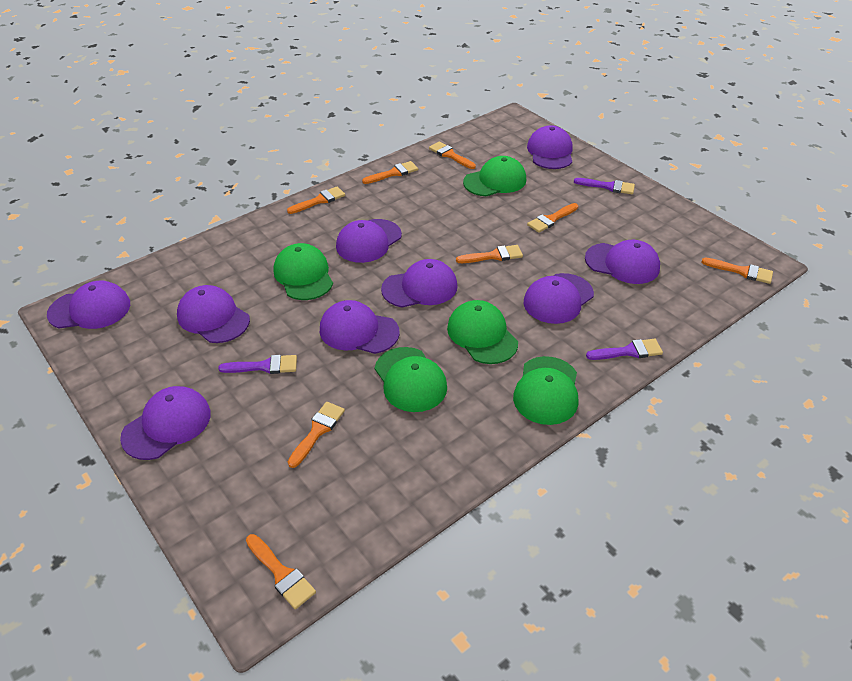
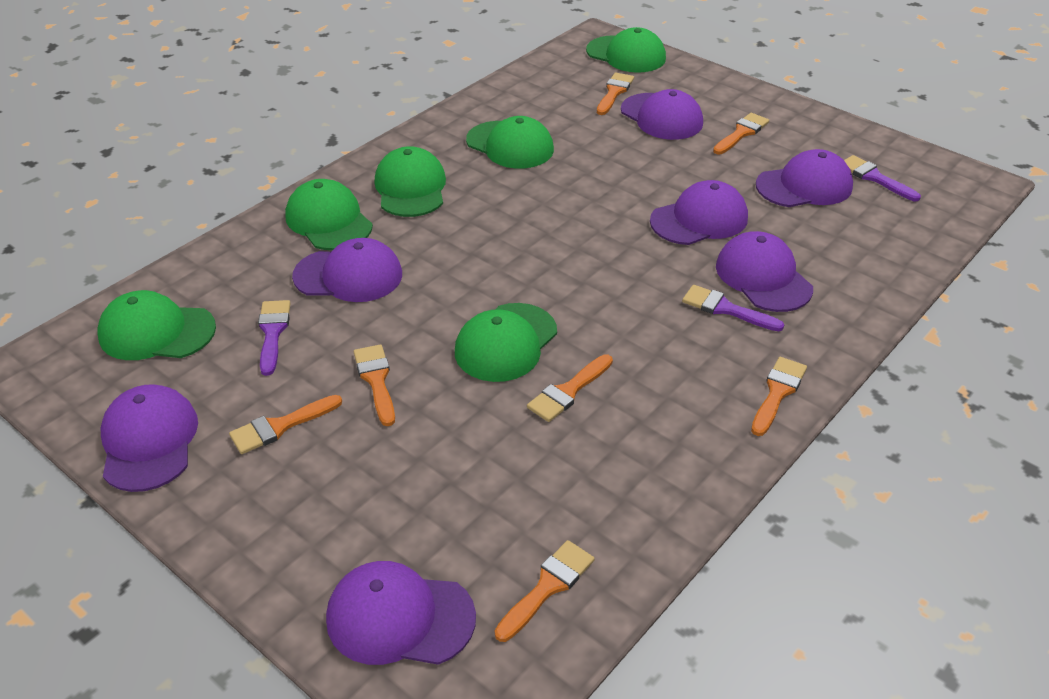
green cap: [274,243,333,300] [375,347,447,412] [447,300,518,364] [463,156,526,196] [513,356,578,425] = 5 -> [98,290,216,360] [285,179,373,250] [374,146,446,217] [455,303,557,382] [466,116,554,169] [586,27,666,73] = 6
orange brush: [246,534,316,609] [287,187,345,214] [288,402,345,468] [362,161,418,184] [429,142,476,169] [456,245,523,263] [527,203,578,233] [702,258,773,284] = 8 -> [229,395,342,454] [354,344,395,426] [495,540,595,642] [527,354,613,422] [597,73,634,115] [713,113,769,154] [751,357,807,436] = 7
purple cap: [47,281,130,329] [120,386,211,460] [177,285,250,343] [320,300,400,354] [336,219,402,263] [381,259,458,308] [524,273,594,324] [527,125,572,169] [585,240,660,284] = 9 -> [100,384,198,492] [292,238,402,302] [326,561,476,665] [621,89,703,140] [650,180,748,245] [716,231,813,312] [756,149,853,207] = 7

